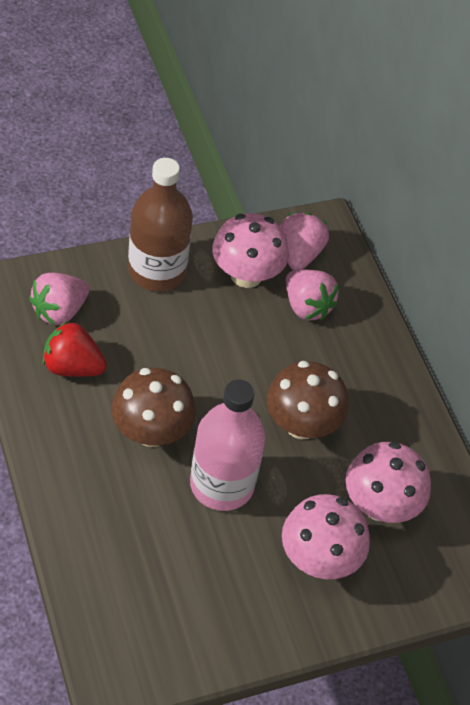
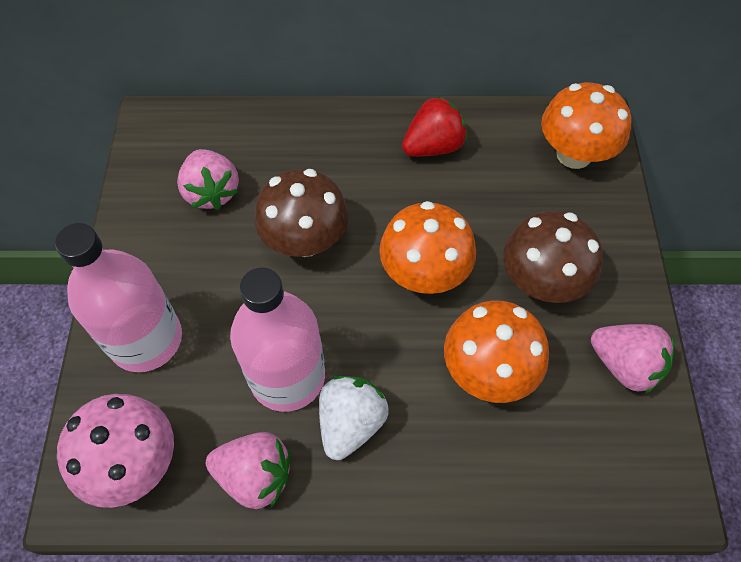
brown bottle: [128,158,193,291] = 1 -> none = 0
orange mushroom: none = 0 -> [379,201,476,294] [444,300,549,403] [541,83,631,169] = 3
pink bottle: [190,380,266,511] = 1 -> [55,223,182,372] [230,268,325,412] = 2
pink mushroom: [212,213,289,288] [282,494,370,579] [346,442,431,523] = 3 -> [57,394,174,508] = 1
white strawberry: none = 0 -> [319,376,389,460] = 1

